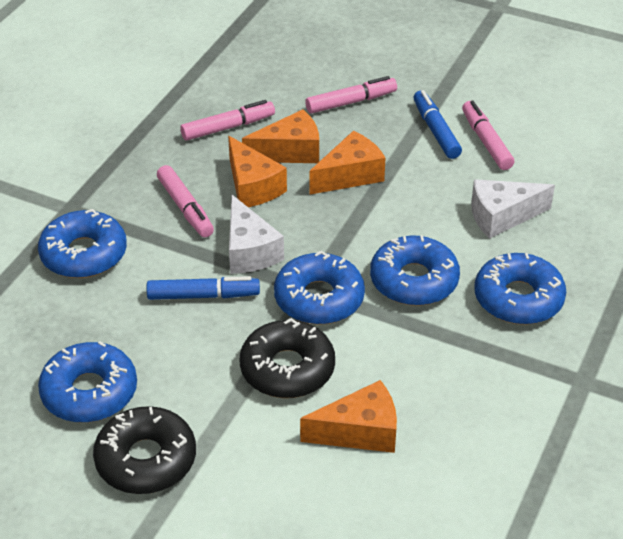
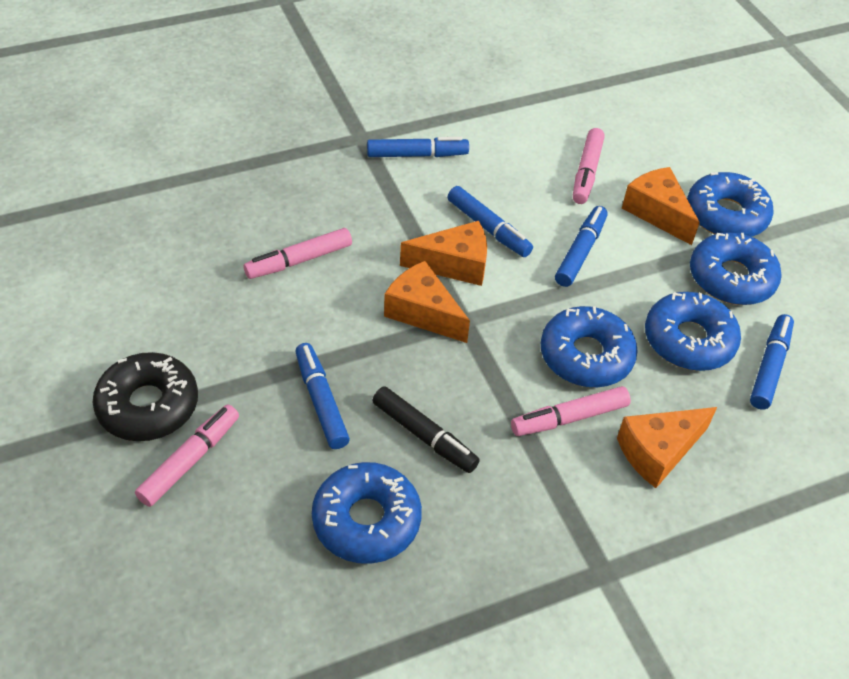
black donut: [93,406,196,494] [240,318,335,398] = 2 -> [93,352,198,441] = 1
black marker: none = 0 -> [372,386,480,473] = 1
blue marker: [147,276,260,300] [413,90,462,159] = 2 -> [295,343,350,449] [367,137,469,157] [447,186,533,257] [555,206,608,287] [750,314,794,409] = 5
white cheese: [229,195,284,274] [471,179,555,239] = 2 -> none = 0

